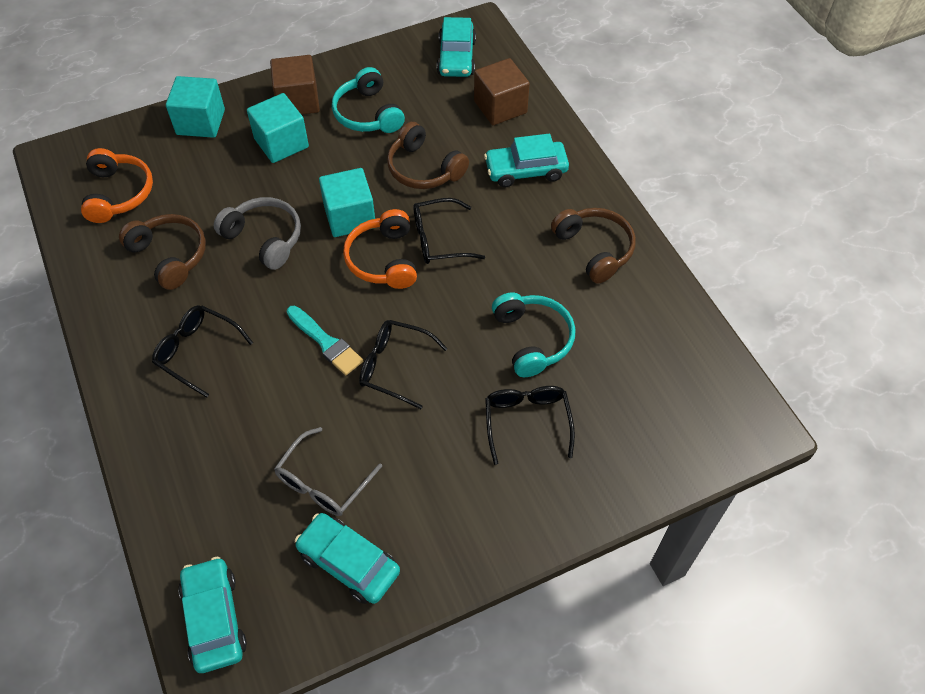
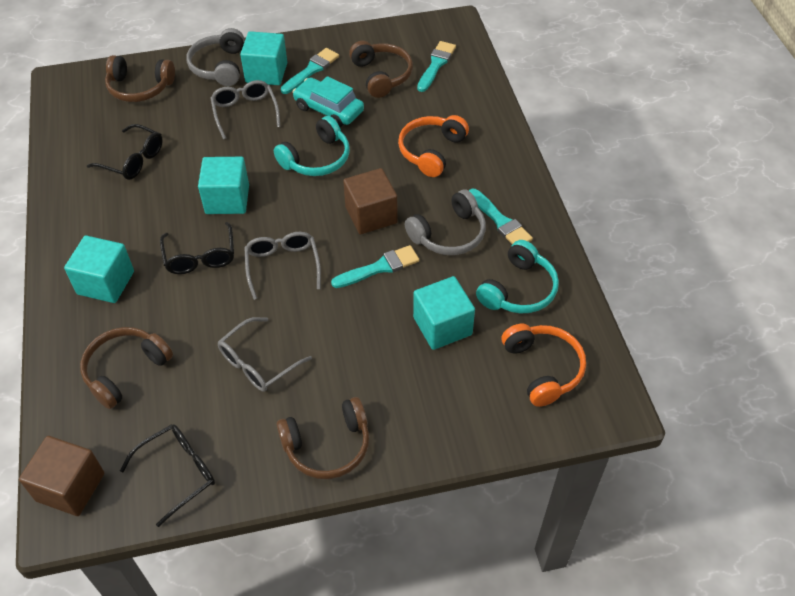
black glasses: [152,305,253,398] [359,320,448,409] [413,198,485,264] [485,386,575,465] = 4 -> [87,124,163,180] [120,424,215,527] [160,222,234,274] = 3
brown headphones: [119,214,206,290] [387,122,469,189] [551,208,636,283] = 3 -> [80,327,173,409] [105,55,175,102] [276,397,369,479] [349,40,413,98] = 4
grey glasses: [274,427,382,516] = 1 -> [210,80,280,139] [218,317,312,392] [245,232,321,300] = 3
grey headphones: [214,197,301,270] = 1 -> [187,28,244,86] [405,189,486,255] = 2
turquoise brush: [287,306,363,375] = 1 -> [281,48,339,94] [331,245,419,288] [417,41,456,92] [469,189,533,244] = 4
turquoise car: [178,557,247,673] [295,513,400,604] [437,17,476,77] [484,134,569,187] = 4 -> [292,76,364,127] = 1
turquoise cube: [166,76,225,138] [247,93,309,163] [319,168,375,237] = 3 -> [64,236,134,303] [198,157,249,214] [240,31,287,85] [413,276,475,350] = 4

